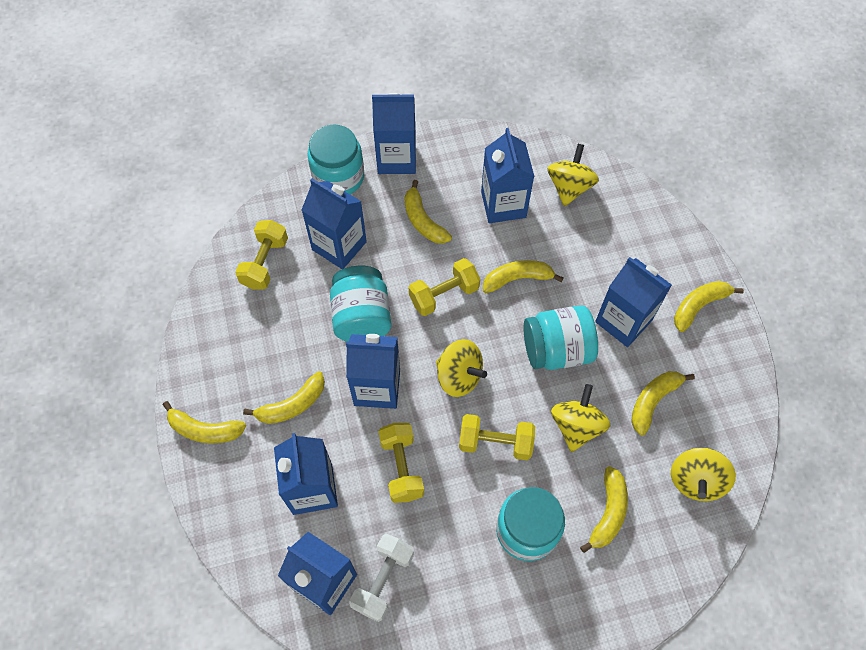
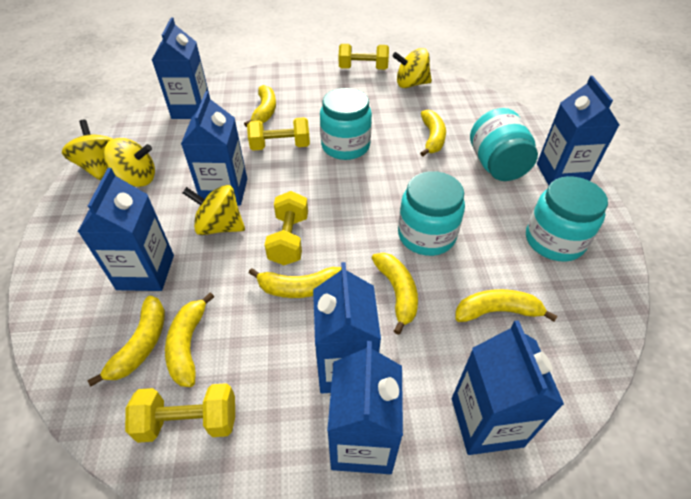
white dumbbell: [349,534,414,622] = 1 -> none = 0

